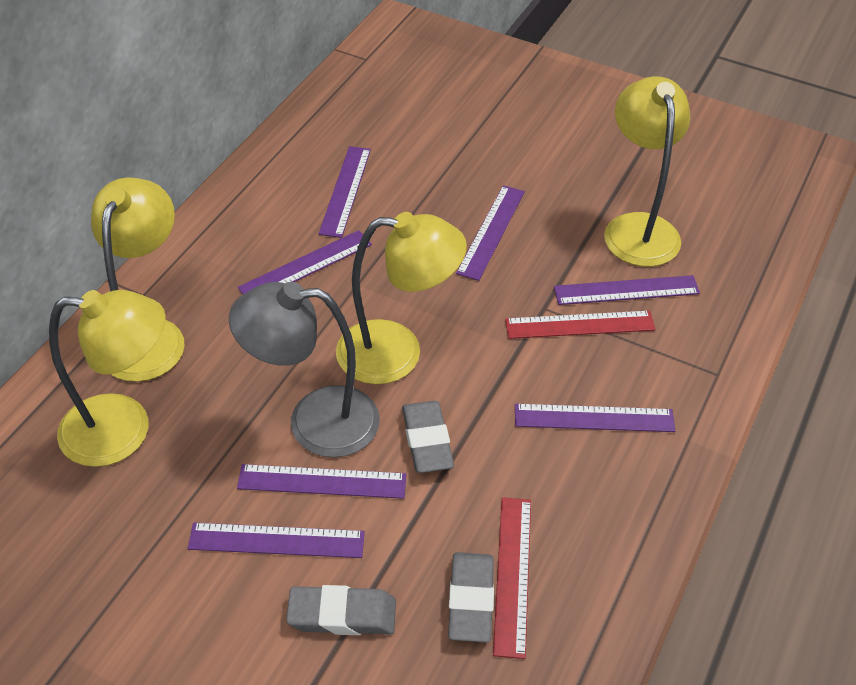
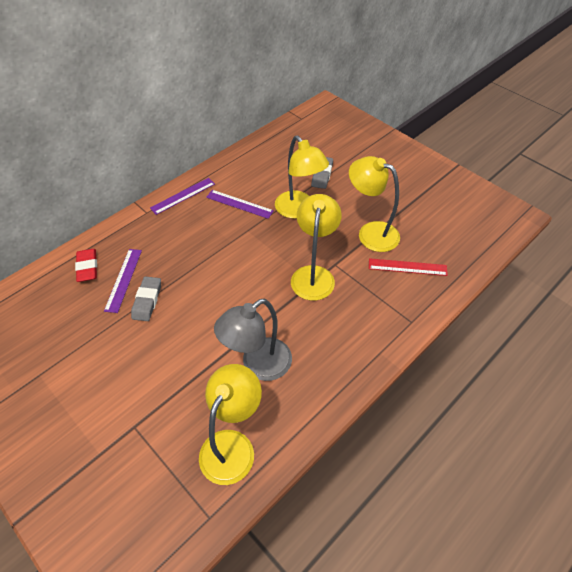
grey eraser: [286,585,396,635] [402,401,454,473] [448,552,494,642] = 3 -> [131,276,161,321] [311,157,333,189] = 2
purple ruler: [188,523,365,558] [237,464,406,499] [238,230,372,294] [319,146,371,238] [456,185,525,281] [515,404,675,432] [554,275,700,305] = 7 -> [104,249,142,313] [150,178,215,215] [206,190,274,219] = 3
red eraser: none = 0 -> [75,249,97,282] = 1
red ruler: [493,497,531,659] [505,311,656,339] = 2 -> [369,258,448,276] = 1

